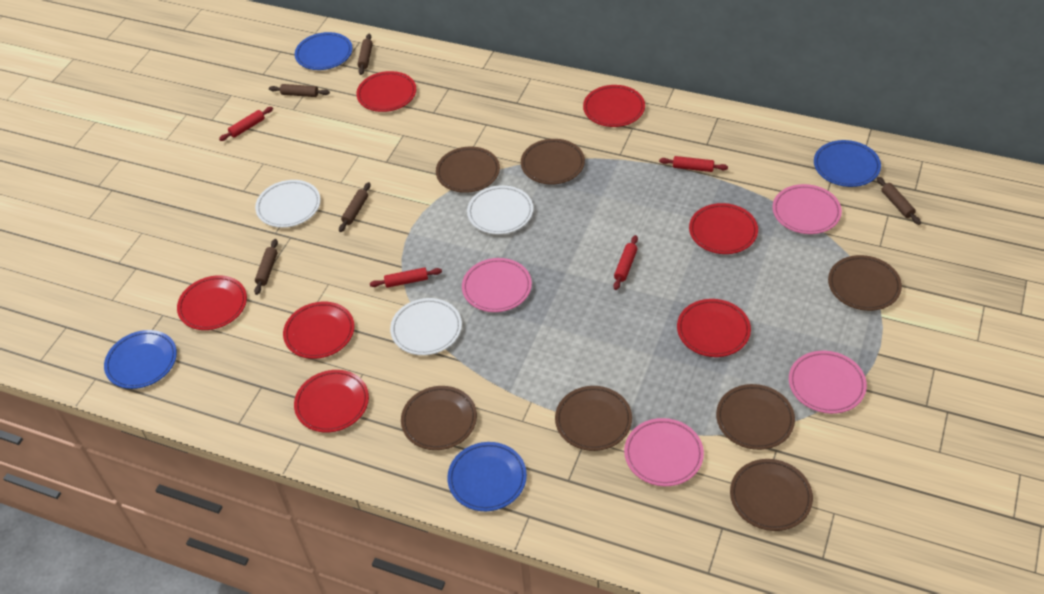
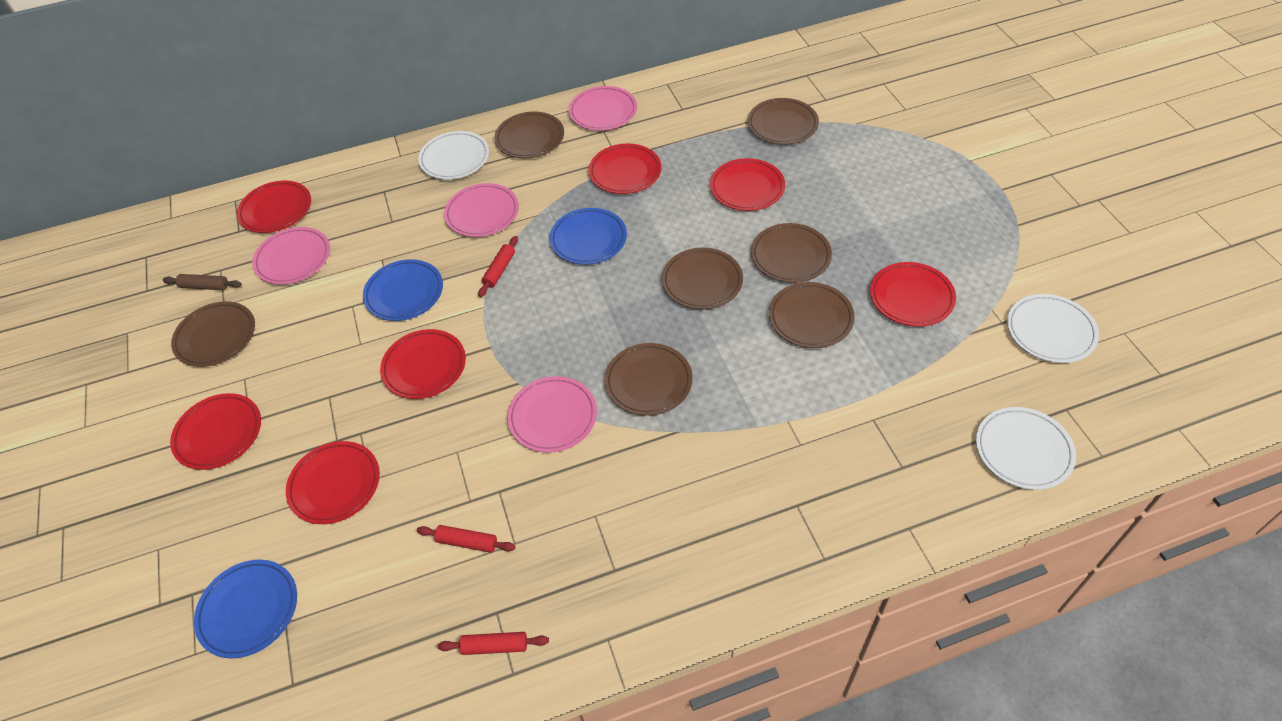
blue plate: [104,330,177,389] [295,32,352,70] [447,442,527,511] [814,140,881,187] = 4 -> [194,560,297,659] [363,259,443,321] [550,208,627,265] = 3
brown rolling pin: [254,239,278,295] [269,84,330,97] [339,182,371,232] [357,34,373,75] [877,177,921,225] = 5 -> [163,274,242,290] = 1
red rolling pin: [219,107,273,141] [370,267,442,288] [613,235,638,290] [659,156,728,172] = 4 -> [417,525,515,553] [438,632,549,655] [478,236,518,297] = 3

